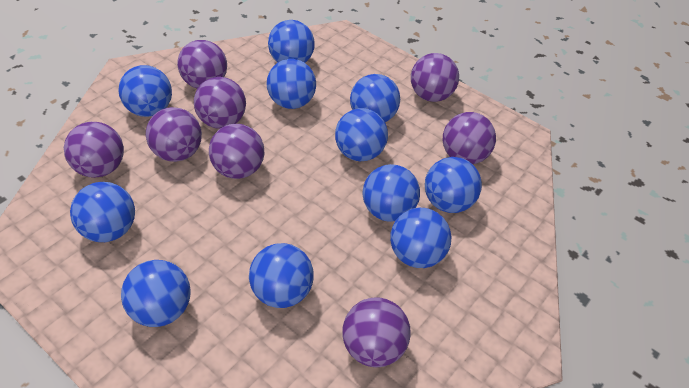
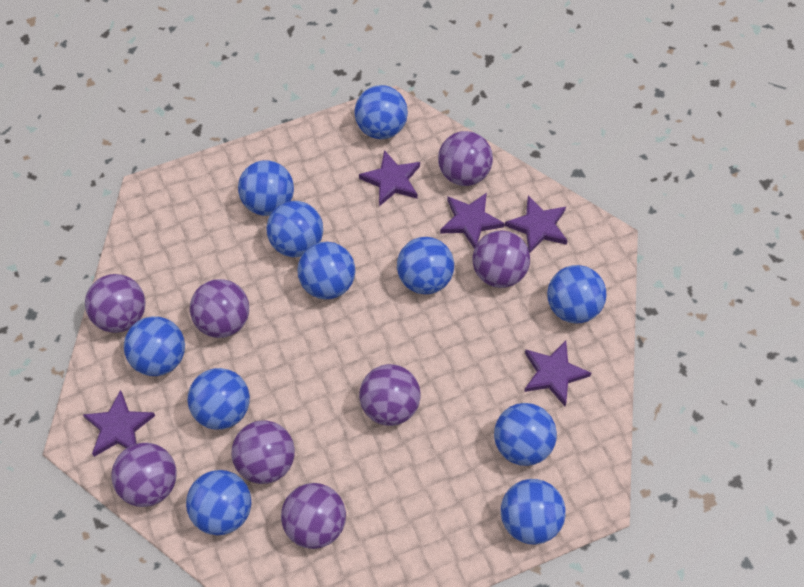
purple star: none = 0 -> [83,390,155,457] [359,150,420,206] [440,193,505,249] [505,196,568,253] [524,341,591,406] = 5

